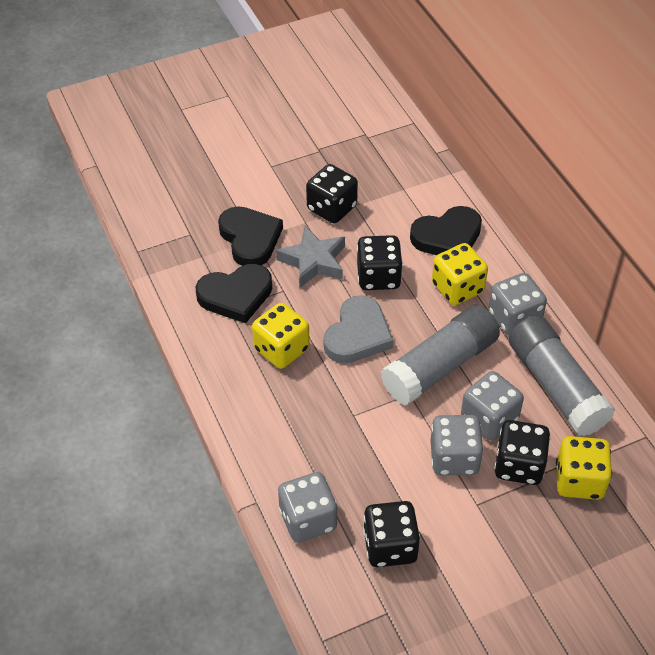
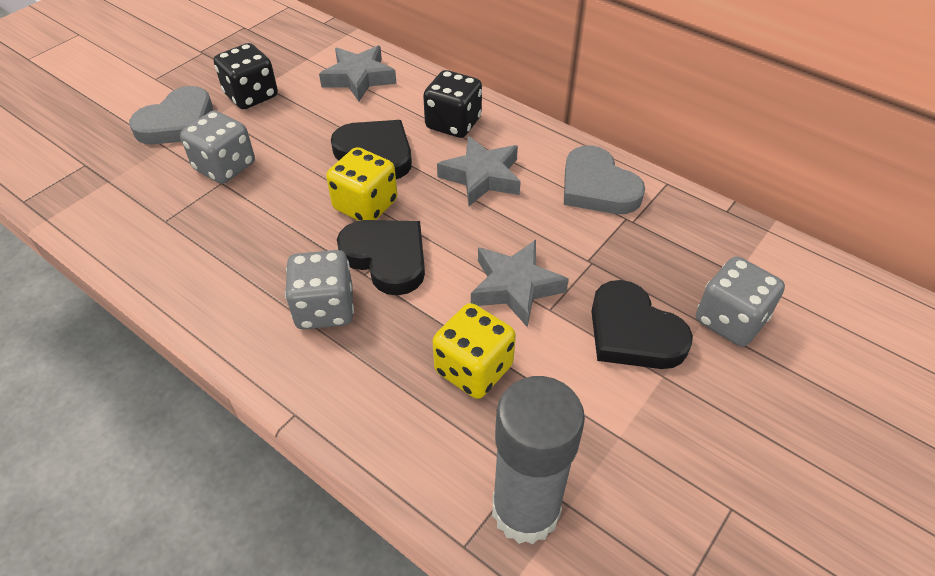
black dice: [306,164,358,223] [357,235,403,290] [363,501,420,567] [494,420,550,485] = 4 -> [214,43,278,109] [423,70,482,138] = 2
grey dice: [278,472,337,543] [430,415,484,475] [461,371,524,440] [489,273,547,335] = 4 -> [180,111,255,184] [285,250,354,330] [696,256,785,347] = 3
grey glue stick: [381,305,500,405] [509,316,615,436] = 2 -> [492,376,585,544] = 1
grey heart: [323,295,393,363] = 1 -> [129,86,213,145] [564,145,645,214] = 2
grey star: [276,226,345,288] = 1 -> [319,46,397,101] [437,136,521,206] [471,240,569,327] = 3
yellow dice: [252,303,310,369] [432,243,488,305] [556,436,612,500] = 3 -> [326,147,397,221] [433,303,516,399] = 2

